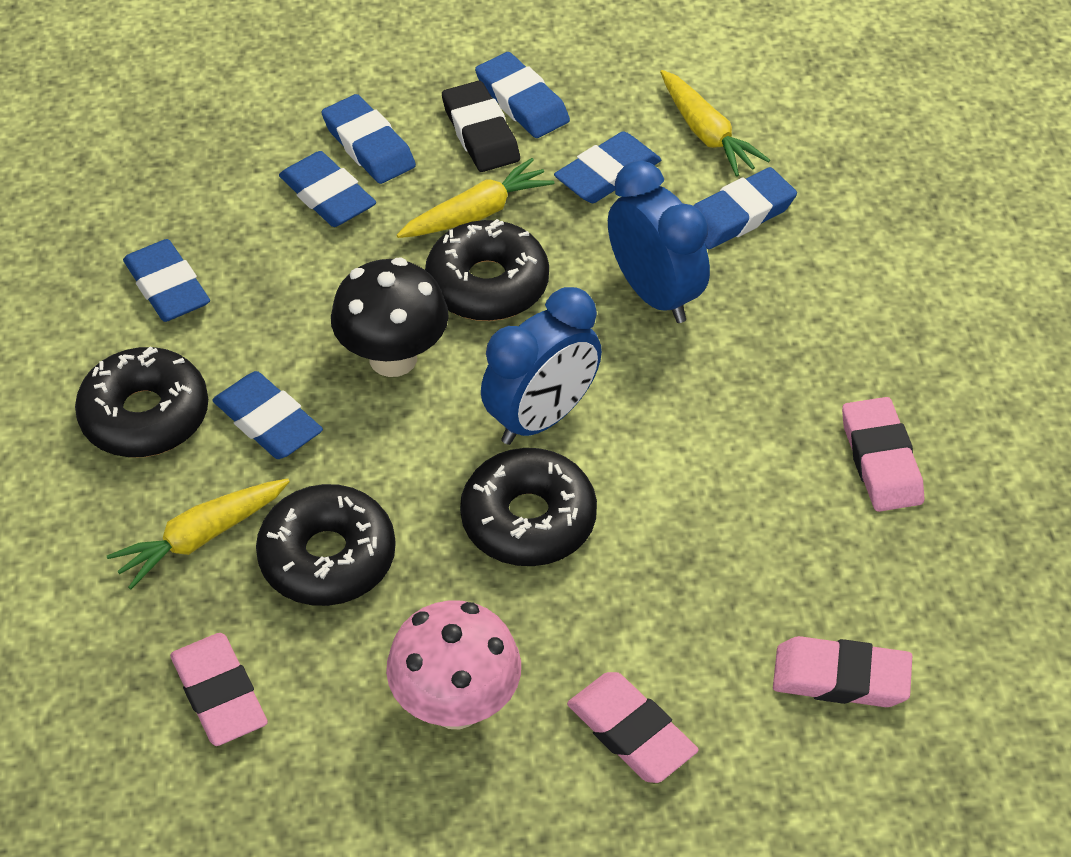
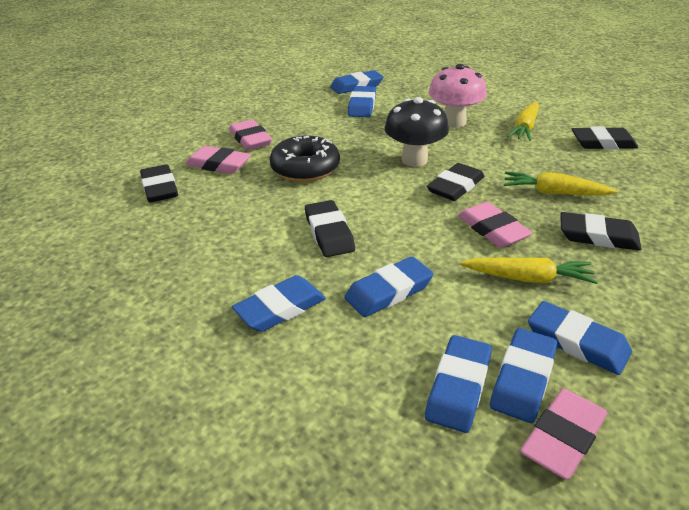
black donut: [75,346,208,458] [256,484,396,606] [425,219,549,321] [460,448,597,566] = 4 -> [270,136,340,182] = 1
black eraser: [442,81,520,172] = 1 -> [140,164,178,202] [305,200,355,257] [427,163,485,201] [560,212,642,251] [572,126,638,149] = 5
blue clock: [481,287,602,445] [608,160,710,323] = 2 -> none = 0

